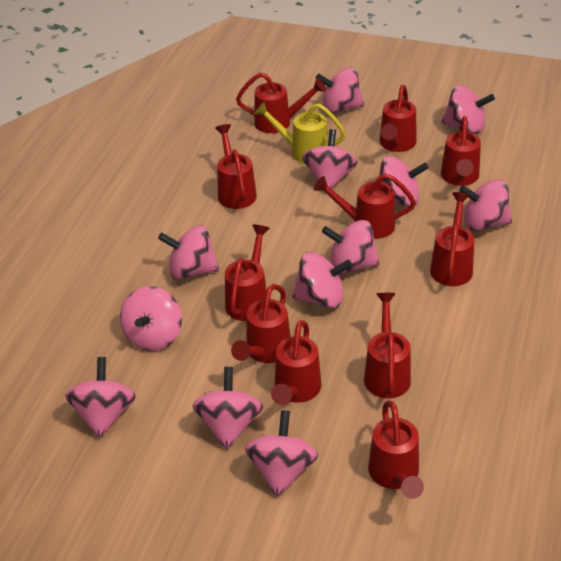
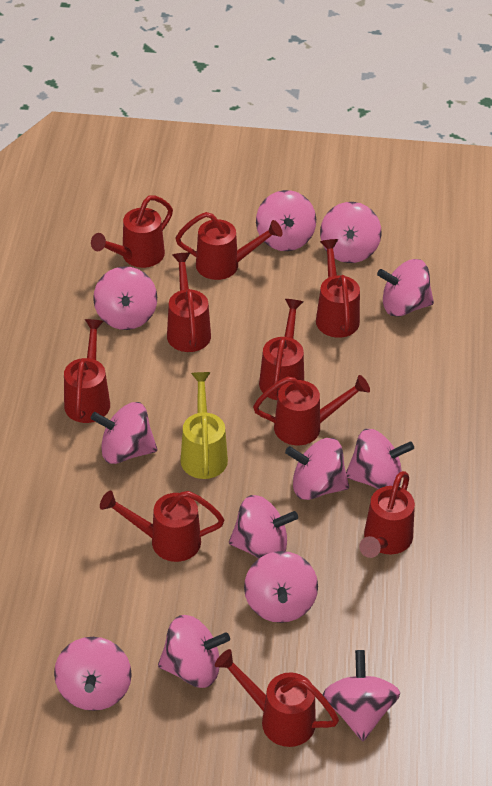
red watering can: [215,124,257,209] [225,225,270,321] [231,284,291,363] [236,73,326,133] [271,320,321,405] [314,174,416,239] [364,293,411,398] [368,401,424,499] [380,85,416,152] [430,192,474,286] [441,116,481,186] = 11 -> [64,319,110,423] [91,195,173,268] [100,490,224,562] [167,253,211,352] [175,212,283,280] [215,649,339,747] [253,375,370,445] [259,299,304,400] [316,239,360,338] [359,471,415,558] = 10

